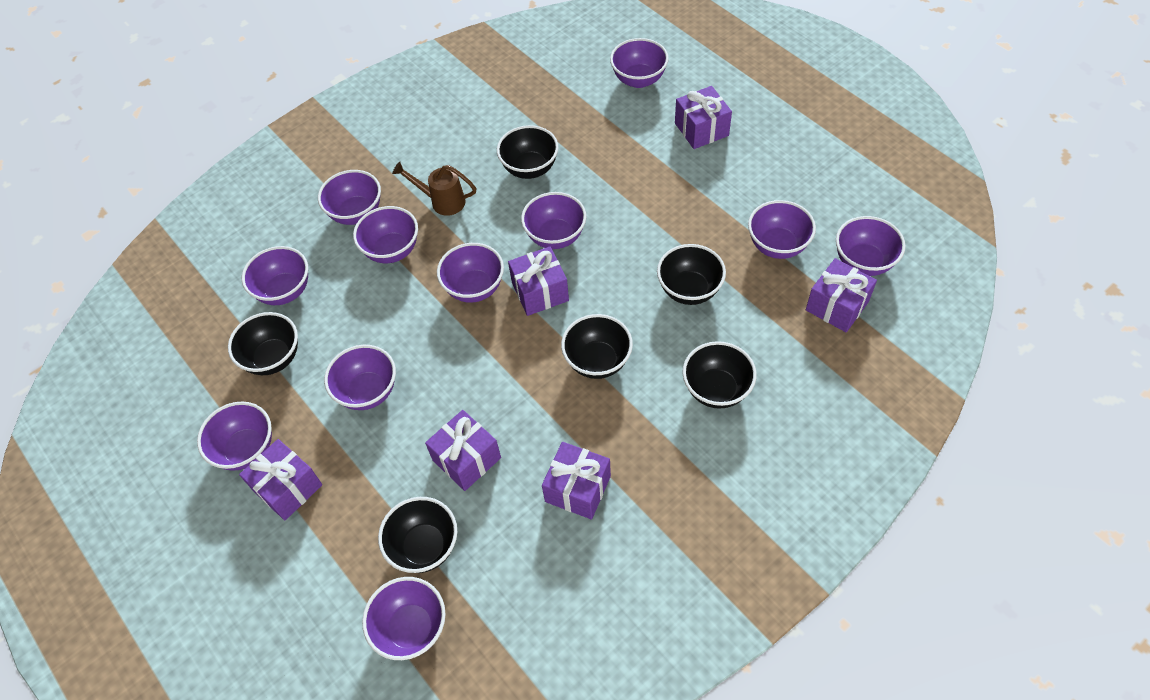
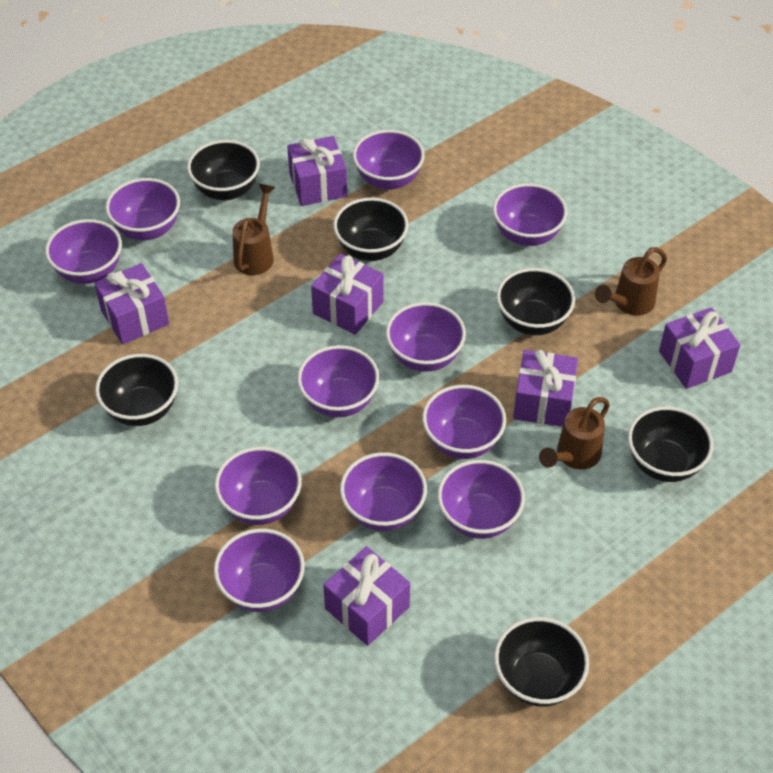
brown watering can: [392,162,477,216] = 1 -> [232,184,276,275] [539,397,610,470] [595,247,667,315] = 3

